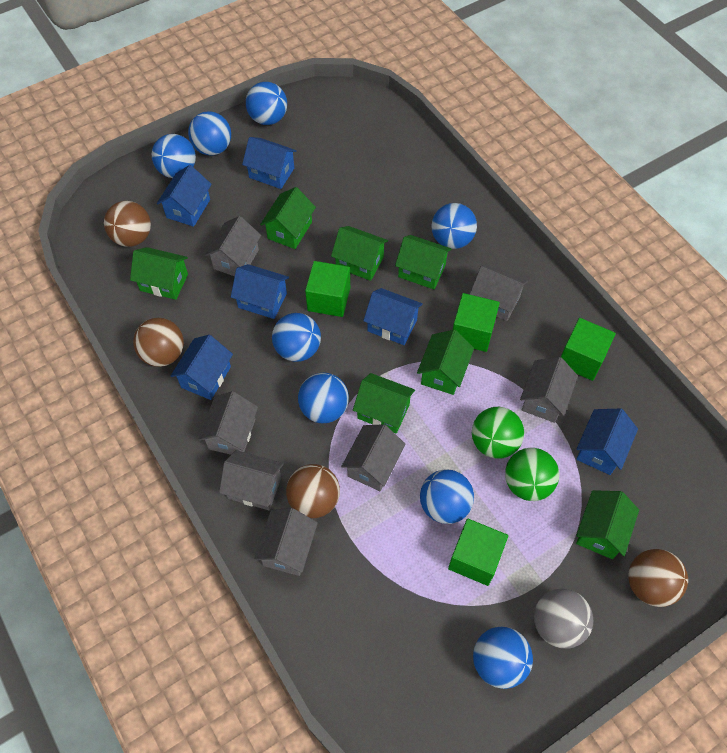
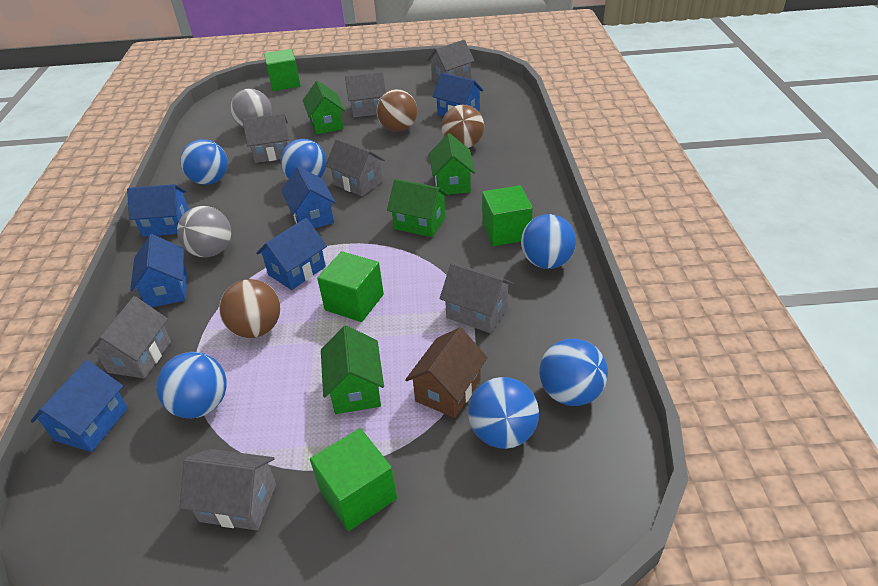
blue ball: [152,134,196,178] [188,111,231,156] [246,82,287,125] [272,313,321,362] [298,373,349,423] [420,469,474,524] [431,203,477,249] [473,627,533,689] = 8 -> [156,352,226,419] [180,139,228,185] [281,139,327,179] [468,377,539,449] [521,214,576,269] [539,338,608,406] = 6
brown ball: [104,201,151,247] [133,318,184,367] [286,464,340,518] [628,549,688,607] = 4 -> [219,279,280,338] [376,89,417,132] [441,105,484,148] = 3
brown house: none = 0 -> [405,327,488,418] = 1
green ball: [472,407,524,459] [505,448,559,501] = 2 -> none = 0
green house: [130,247,188,300] [260,187,316,249] [331,226,388,281] [353,373,415,433] [395,235,451,289] [417,330,474,395] [576,490,639,559] = 7 -> [303,81,345,134] [321,325,384,414] [387,179,449,237] [429,133,475,194] = 4
grey ball: [534,589,593,649] = 1 -> [177,206,231,257] [230,89,272,128] = 2

